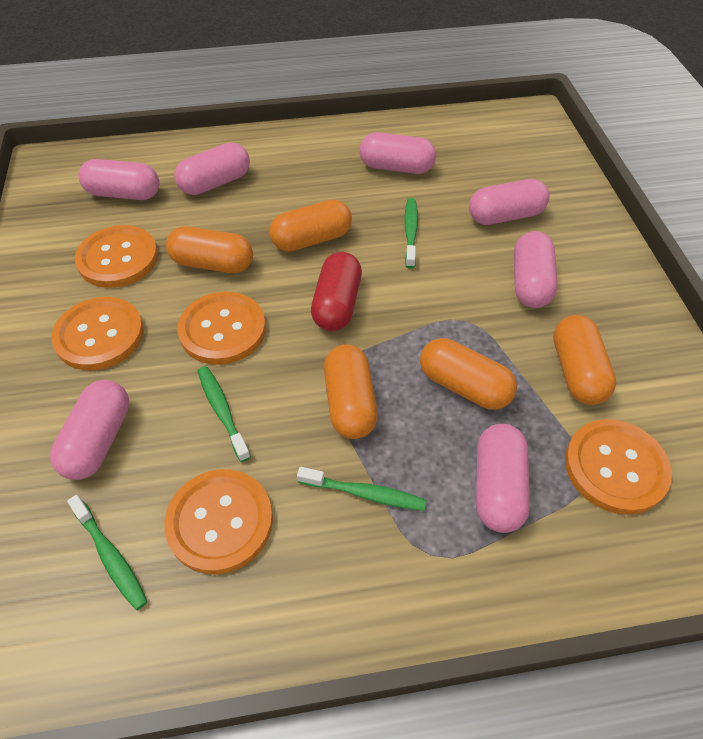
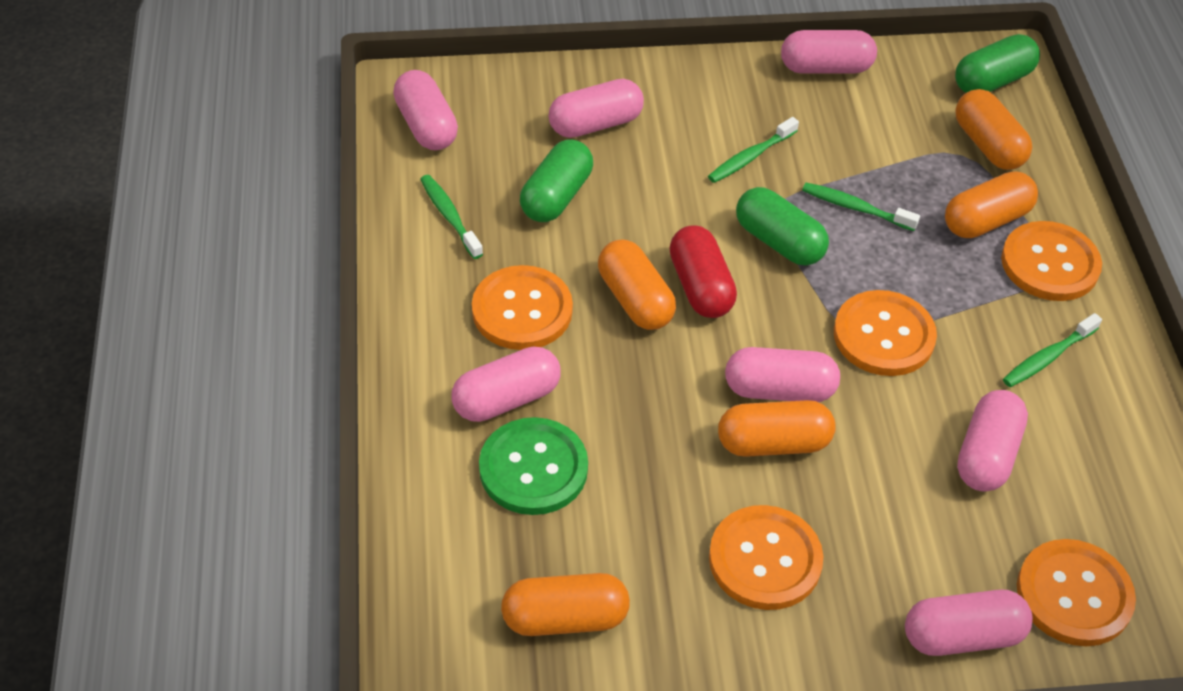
green button: none = 0 -> [479,417,588,515] = 1
green capsule: none = 0 -> [520,139,593,222] [736,187,829,266] [955,34,1040,93] = 3

